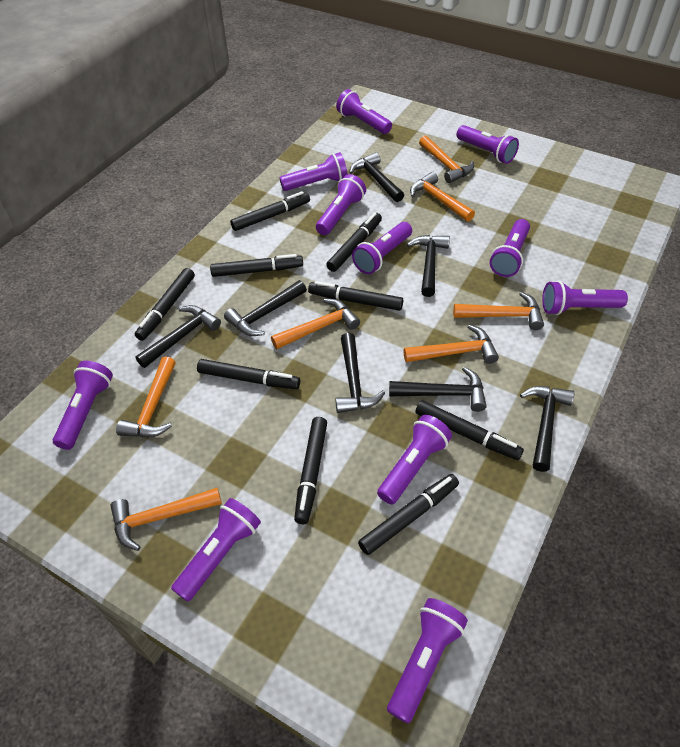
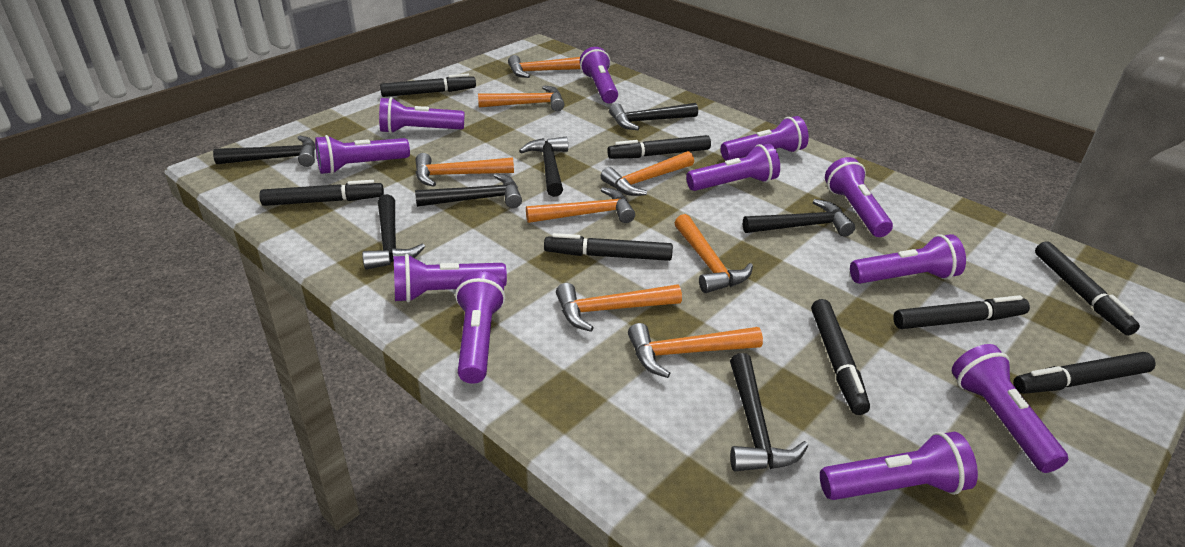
black marker: [135,268,195,341] [197,359,300,389] [210,254,303,277] [230,191,310,231] [294,417,327,524] [308,281,403,311] [326,213,382,272] [358,474,459,555] [415,400,524,460] = 9 -> [259,180,384,206] [380,74,476,97] [544,233,673,261] [607,135,711,159] [811,299,870,415] [893,295,1030,329] [1013,352,1156,394] [1035,241,1140,335] = 8
orange hammer: [110,488,222,551] [116,357,176,437] [271,299,360,349] [404,325,499,364] [410,172,475,222] [419,135,474,183] [453,292,544,330] = 7 -> [416,153,514,187] [478,85,564,111] [508,55,580,78] [526,187,635,223] [556,283,682,332] [601,151,694,196] [628,323,763,378] [674,214,753,293] = 8

